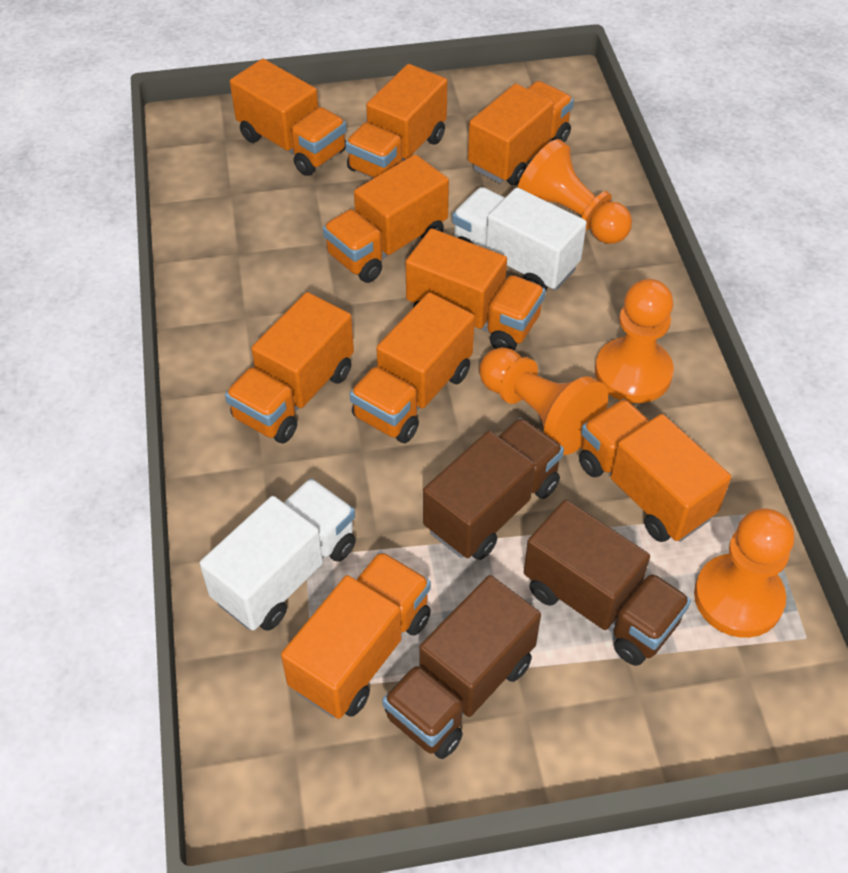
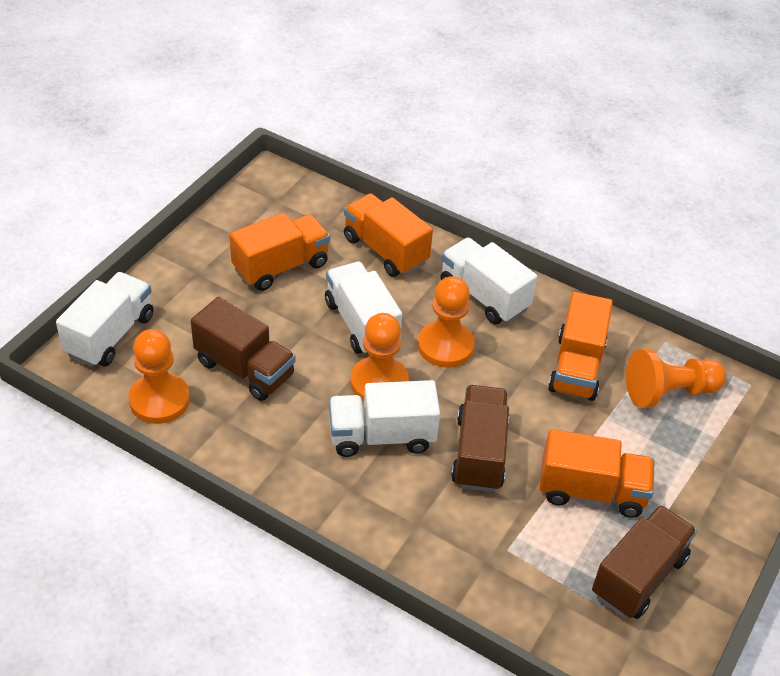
orange truck: [225,292,354,444] [230,59,347,176] [281,551,431,719] [323,154,449,283] [345,64,448,178] [350,292,475,443] [405,228,546,350] [468,81,574,185] [579,399,731,542] = 9 -> [229,213,330,291] [344,193,433,277] [539,429,654,518] [548,292,613,401] = 4
white truck: [200,478,356,631] [452,187,587,291] = 2 -> [56,272,154,367] [325,261,402,355] [329,380,440,457] [441,238,538,324] = 4

